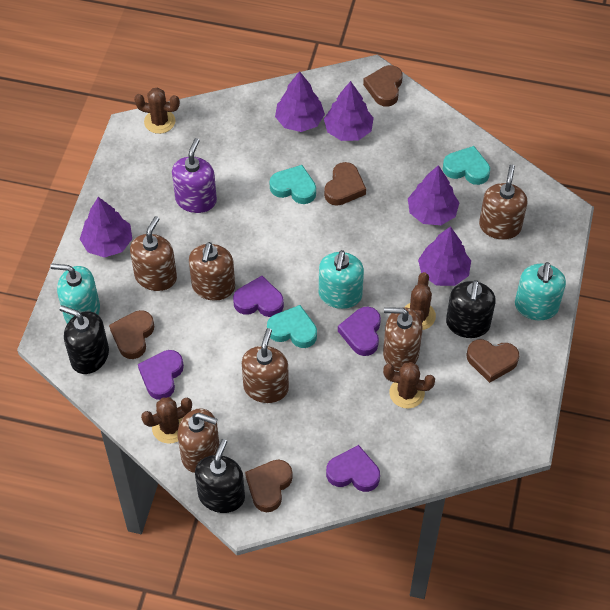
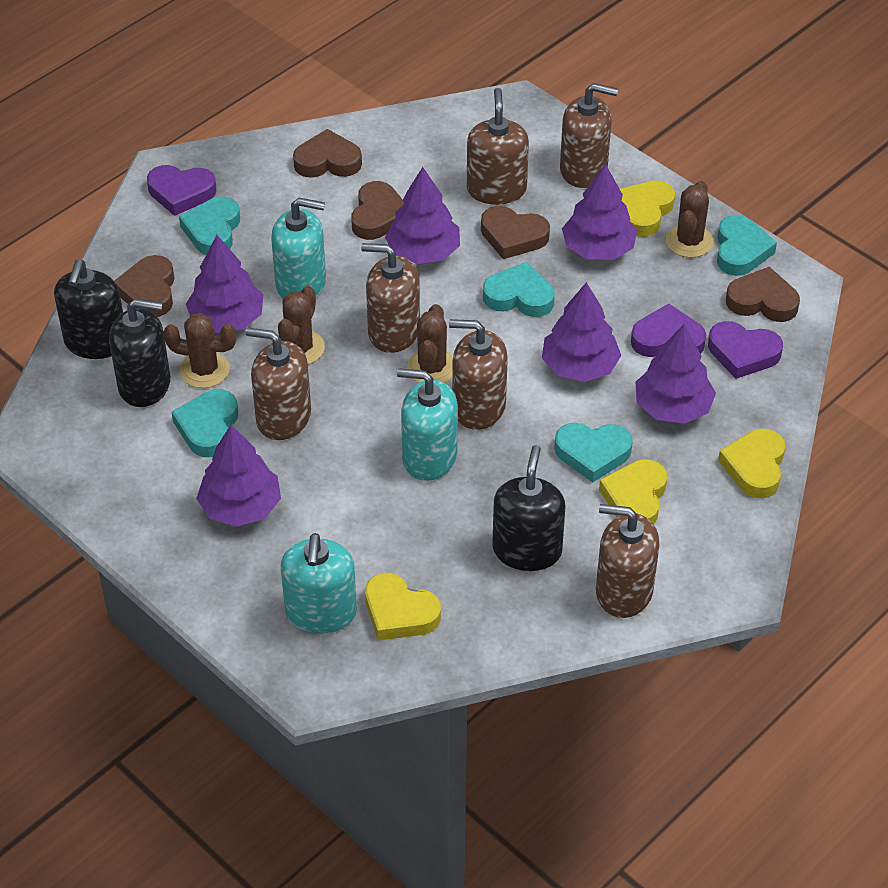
purple heart: [138,350,184,400] [233,276,284,317] [326,445,380,492] [338,307,381,356] = 4 -> [147,165,216,216] [631,304,706,357] [708,321,783,379] = 3
purple soap dispenser: [172,138,217,213] = 1 -> none = 0
purple tree: [80,197,132,258] [275,71,325,132] [324,81,374,141] [408,165,459,225] [418,226,471,286] = 5 -> [186,235,263,333] [196,425,281,527] [385,167,460,264] [542,282,621,382] [562,164,637,260] [636,324,716,424] = 6
turquoise heart: [267,305,317,348] [270,165,316,204] [443,146,490,185] = 3 -> [172,389,238,457] [179,197,240,255] [483,262,555,317] [554,423,633,483] [717,215,777,276] = 5
yellow heart: none = 0 -> [365,573,441,641] [599,459,667,524] [620,180,675,237] [718,429,786,498] = 4

